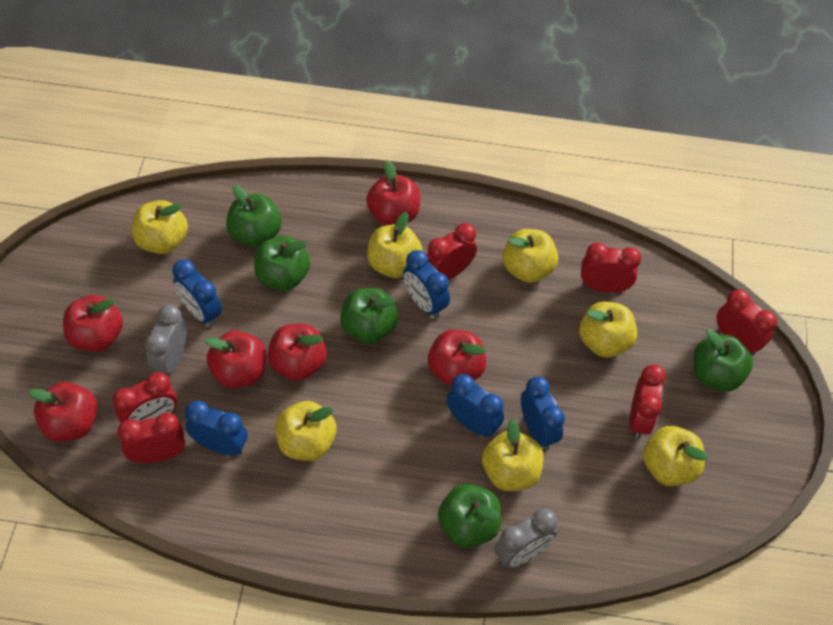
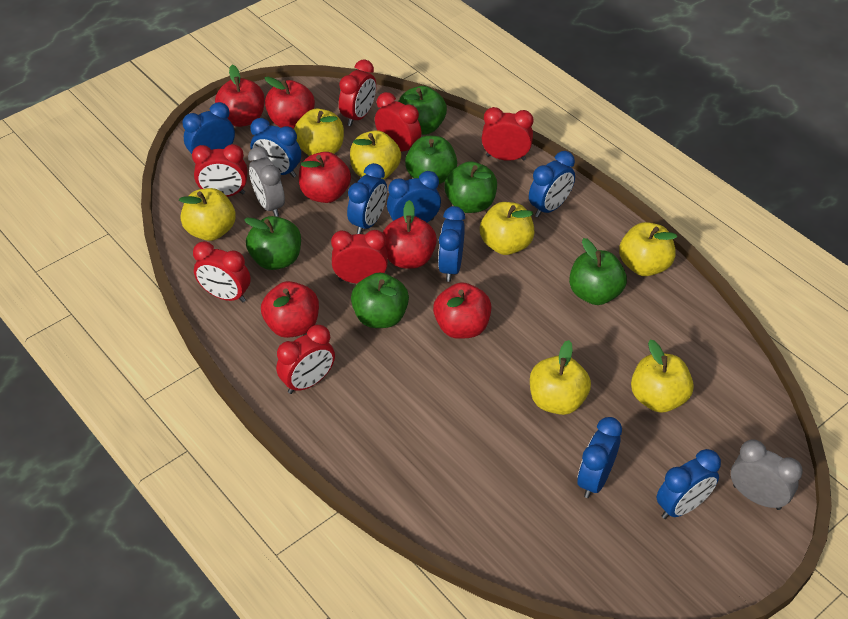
blue clock: [172,259,222,326] [185,400,248,456] [403,250,450,318] [447,374,504,437] [521,377,565,450] = 5 -> [183,102,235,164] [250,118,301,178] [347,163,387,234] [387,171,441,222] [438,206,465,282] [529,151,575,217] [577,417,622,498] [656,449,721,519] = 8
green apple: [226,185,282,247] [254,236,310,290] [340,288,398,344] [438,484,501,547] [693,329,753,392] = 5 -> [244,216,301,270] [351,272,409,328] [398,86,447,135] [405,136,457,184] [444,162,497,213] [569,238,627,305] = 6
red clock: [113,372,177,423] [117,413,185,463] [427,223,477,280] [581,243,641,293] [629,365,666,439] [716,289,777,355] = 6 -> [192,144,247,197] [193,241,251,302] [276,325,335,394] [331,230,388,284] [339,59,376,126] [375,92,422,151] [482,107,533,161] = 7

